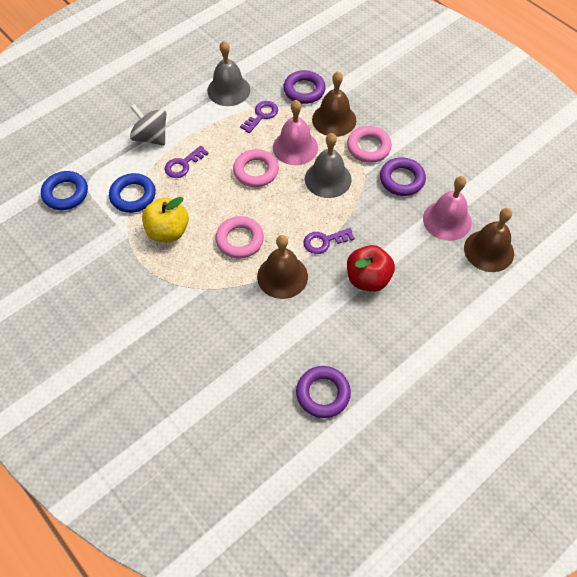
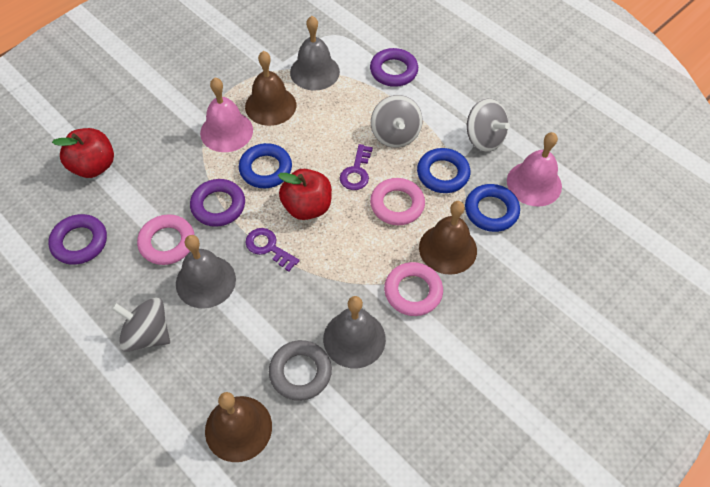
blue ring: [41,171,88,210] [109,173,156,213] = 2 -> [239,143,292,188] [417,148,470,193] [465,184,520,232] = 3
grey bell: [207,41,250,106] [305,133,351,198] = 2 -> [176,235,236,308] [290,16,340,91] [323,296,386,368] = 3
grey ring: none = 0 -> [269,340,332,401] = 1
grey spinning top: [130,104,166,146] = 1 -> [111,298,170,352] [371,95,423,148] [467,99,510,152] = 3
purple key: [165,146,209,178] [240,101,278,133] [303,228,355,254] = 3 -> [245,228,300,272] [340,144,373,190] = 2
red apple: [347,245,395,292] = 1 -> [52,128,114,178] [278,169,332,220] = 2
yellow apple: [142,197,189,242] = 1 -> none = 0

